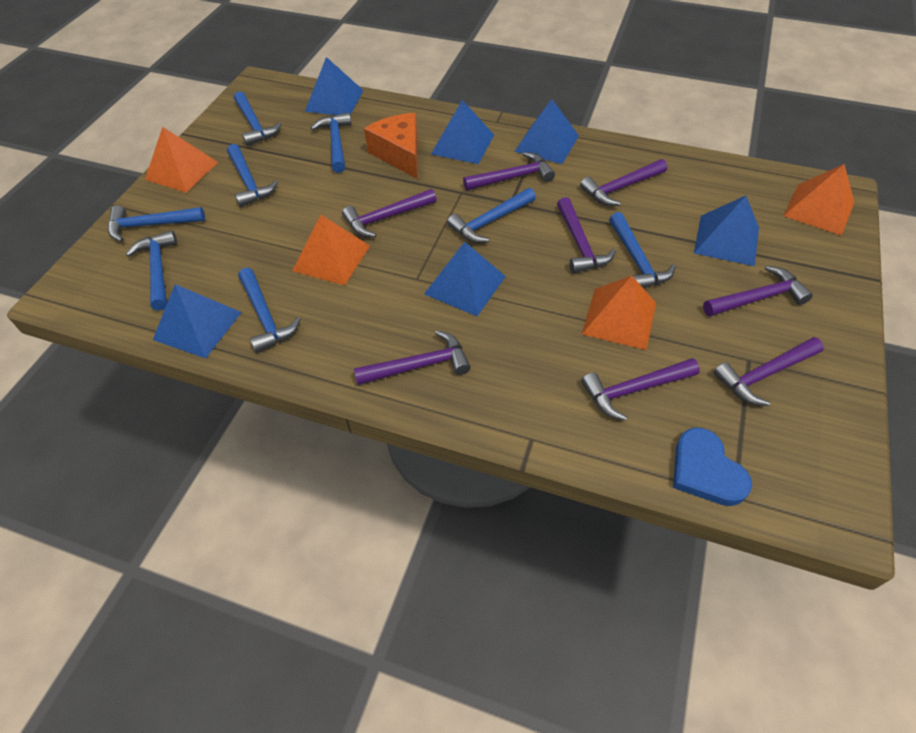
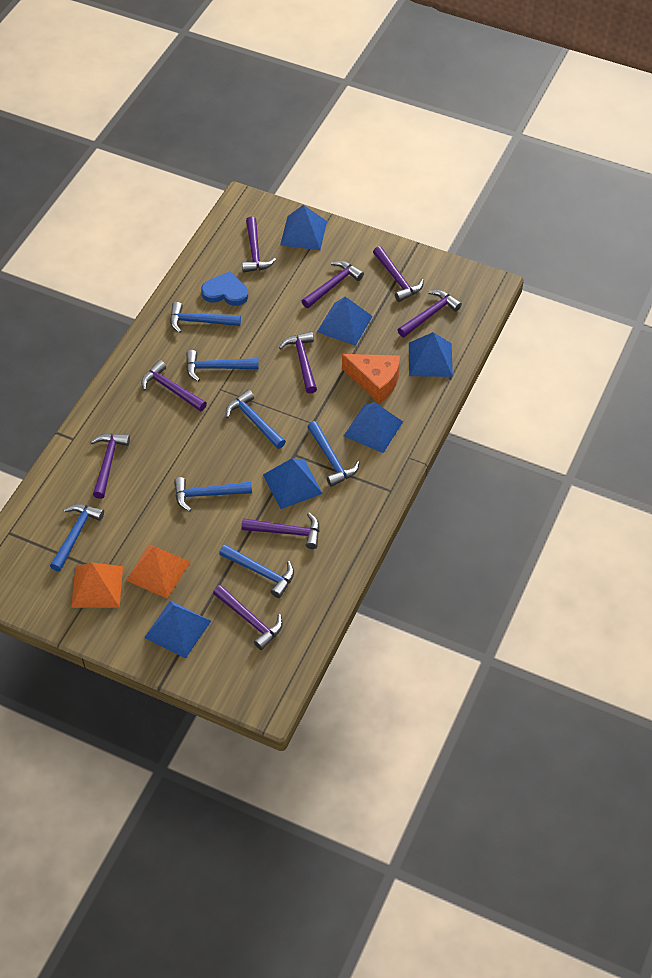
blue hammer: [108,205,205,242] [126,230,177,311] [227,144,278,207] [234,91,282,146] [238,268,301,353] [310,112,352,173] [447,188,536,243] [609,212,676,289] = 8 -> [50,504,104,571] [170,302,241,333] [174,477,252,511] [186,350,259,382] [219,544,294,598] [226,390,286,449] [307,421,360,487] = 7
orange pyramid: [145,127,218,193] [292,215,370,285] [582,276,656,350] [784,164,854,236] = 4 -> [71,562,123,608] [126,544,190,598] = 2
purple hammer: [342,189,437,237] [354,330,471,385] [463,152,555,191] [557,197,616,273] [580,159,667,206] [581,358,700,421] [703,266,813,316] [713,337,824,406] = 8 -> [91,433,130,499] [141,360,207,411] [213,585,283,650] [241,513,320,549] [242,216,276,273] [279,331,317,394] [302,261,364,308] [373,246,424,302] [398,290,462,337] = 9

